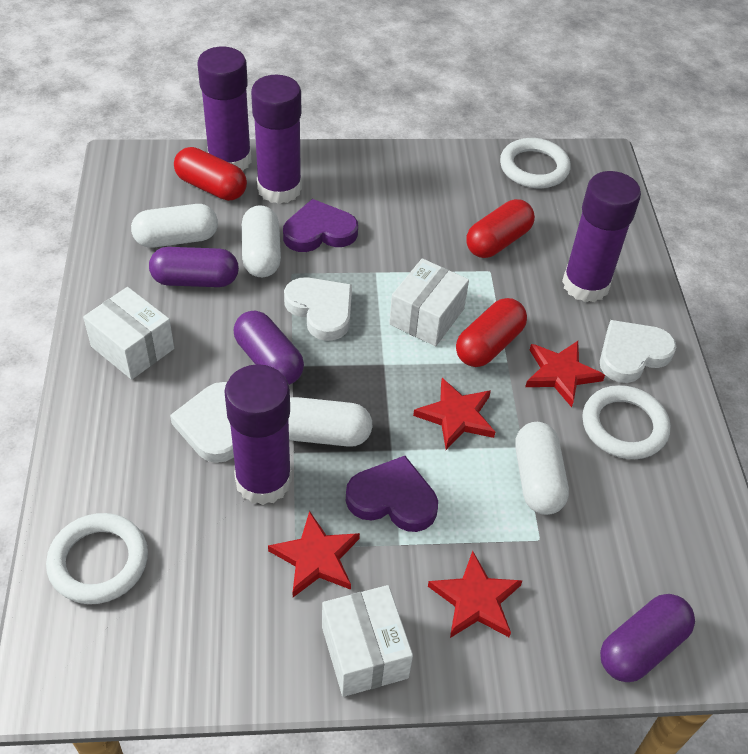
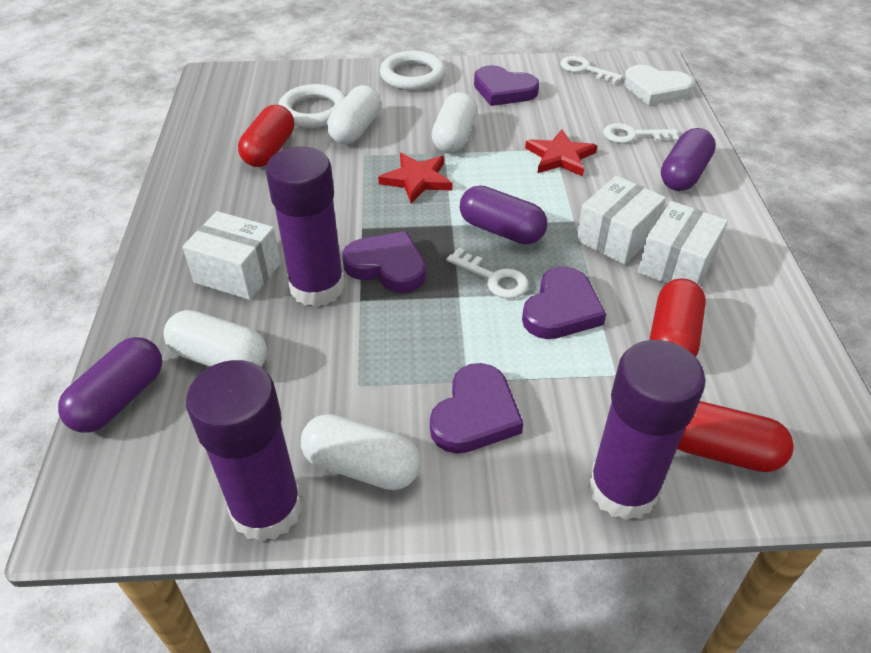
purple glue stick: [197,47,252,171] [224,364,292,505] [251,75,302,204] [562,171,641,302] = 4 -> [186,360,302,542] [266,147,345,307] [588,340,706,520] = 3
purple heart: [283,199,358,252] [346,456,438,532] = 2 -> [342,231,426,293] [430,363,523,454] [474,65,539,106] [522,267,606,339] = 4
red star: [268,511,360,597] [413,378,495,450] [428,551,523,638] [525,341,605,407] = 4 -> [378,153,452,203] [525,129,598,176] = 2
white heart: [170,382,234,463] [284,277,352,341] [600,320,676,383] = 3 -> [624,65,693,105] = 1
white key: none = 0 -> [447,248,529,299] [560,56,623,84] [603,123,679,143] = 3
white ring: [46,513,148,604] [500,138,571,188] [582,385,670,459] = 3 -> [278,84,346,128] [380,50,446,90] = 2

